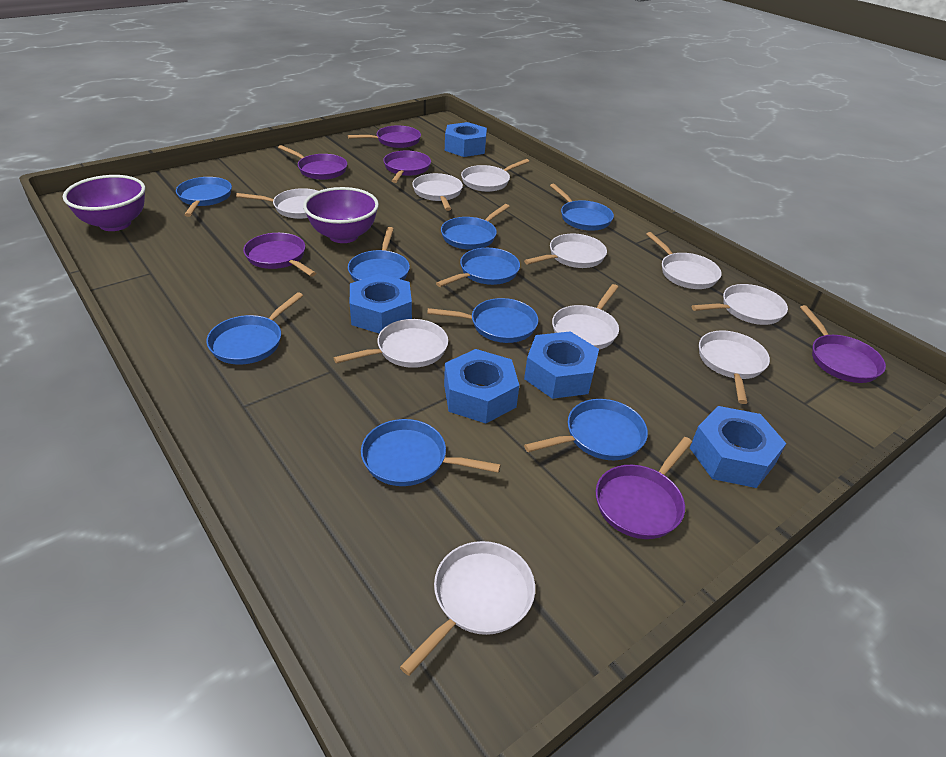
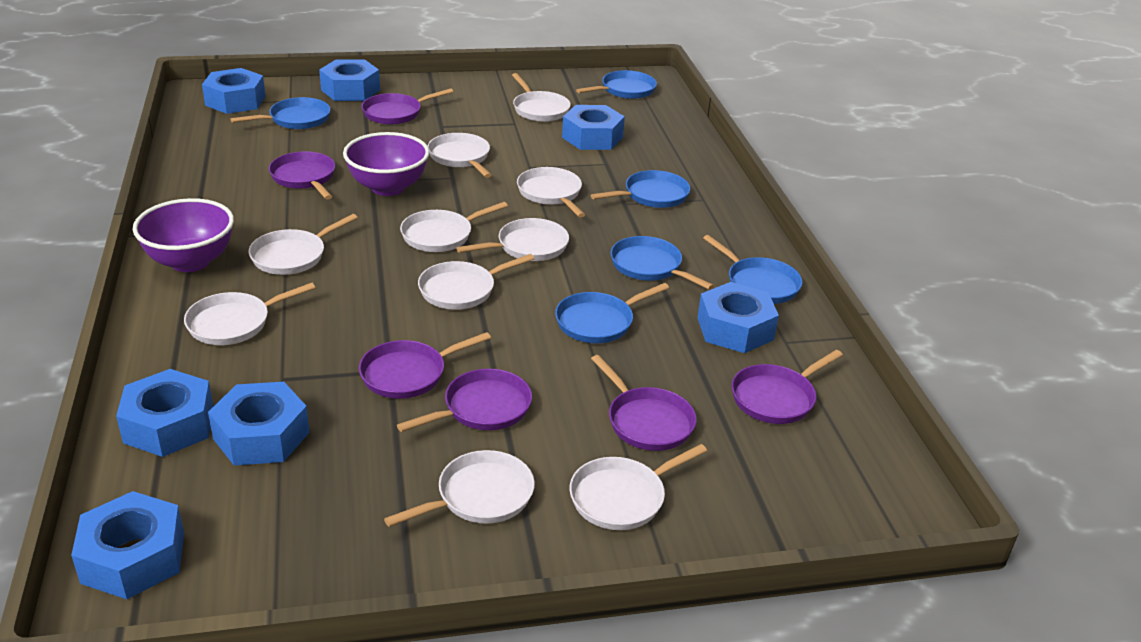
blue nut: [350,274,412,334] [444,349,519,423] [445,122,487,157] [524,331,599,399] [690,406,786,488] = 5 -> [71,491,184,599] [116,369,214,457] [202,68,266,114] [208,382,310,466] [319,60,380,101] [562,105,625,150] [697,282,779,353] = 7
blue pan: [176,177,232,217] [206,292,303,365] [348,227,410,282] [361,419,501,486] [427,298,538,343] [436,248,520,287] [441,204,510,250] [524,399,648,460] [550,184,614,231] = 9 -> [231,97,330,129] [555,283,669,343] [576,70,657,99] [591,170,690,208] [610,236,714,290] [703,235,802,304] = 6

